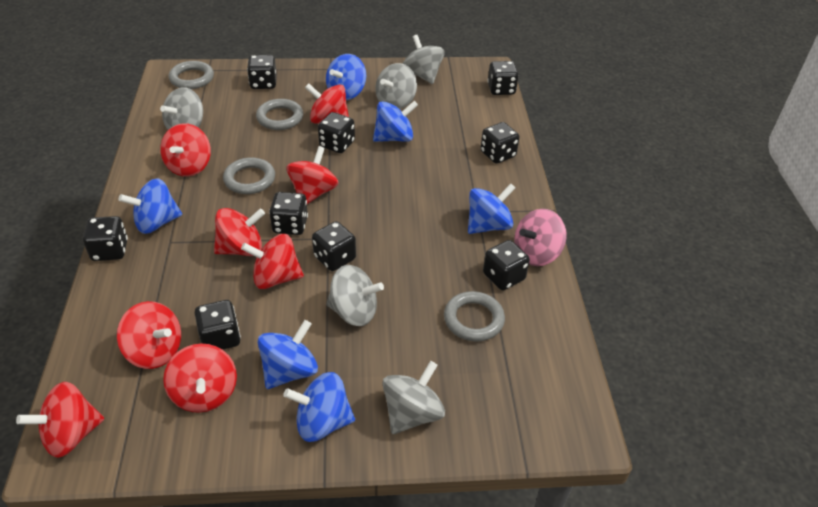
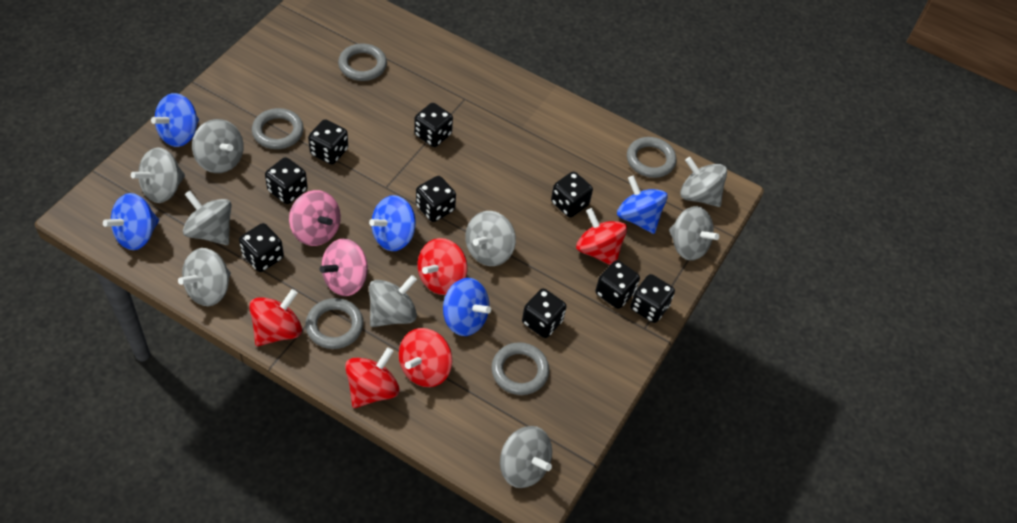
blue spinning top: [119,178,182,234] [257,320,318,389] [283,372,355,442] [326,54,366,100] [373,101,418,142] [468,183,515,234] = 6 -> [103,193,159,250] [151,93,199,147] [369,195,416,251] [443,278,491,336] [617,175,668,234] = 5
grey ring: [169,61,214,89] [223,157,275,194] [256,99,303,130] [444,291,505,342] = 4 -> [252,108,304,149] [305,298,364,349] [338,43,387,81] [491,342,549,395] [627,137,676,178] = 5
grey spinning top: [160,87,203,130] [326,265,384,326] [375,63,417,109] [382,361,445,434] [403,35,445,84] = 5 -> [131,147,185,203] [178,248,231,306] [183,191,232,245] [192,119,244,173] [369,275,417,327] [465,211,516,266] [500,426,552,488] [669,206,719,261] [680,157,727,207] = 9
pink spinning top: [514,209,567,266] = 1 -> [289,190,341,246] [319,239,368,296] = 2
red spinning top: [16,382,104,458] [117,301,181,369] [160,123,211,177] [163,344,237,413] [214,208,265,256] [241,234,304,289] [286,146,338,204] [305,83,349,124] = 8 -> [249,289,302,346] [345,347,399,408] [399,328,452,387] [418,238,467,295] [576,208,627,265] = 5

